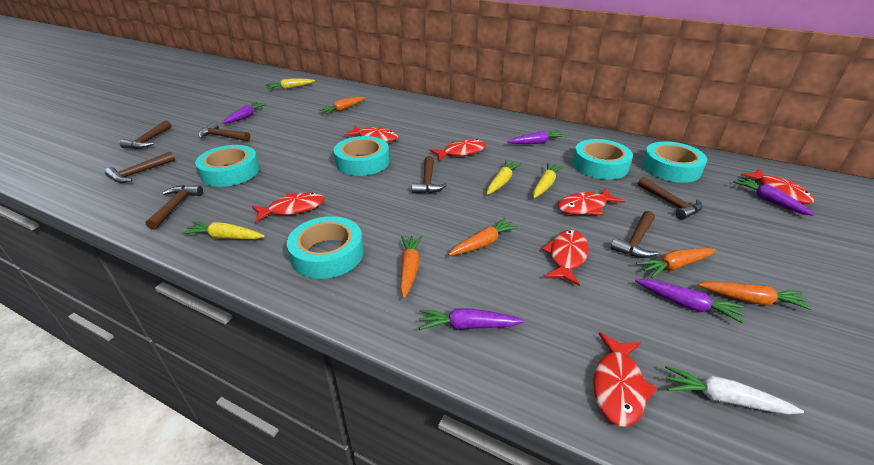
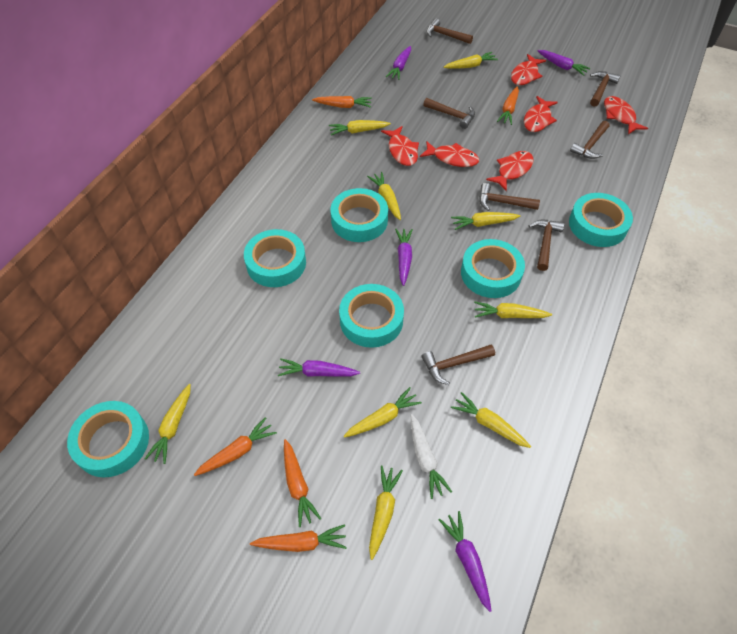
red fish: [252,192,324,223] [344,126,398,142] [429,139,486,161] [542,230,589,286] [558,188,625,215] [593,332,657,427] [741,169,814,204] = 7 -> [381,126,419,166] [420,141,479,167] [486,151,534,191] [511,54,546,85] [524,96,558,132] [604,96,648,135] = 6
turquoise tape: [195,145,260,187] [287,216,364,279] [333,136,390,176] [573,139,633,180] [642,141,707,183] = 5 -> [67,401,149,477] [244,229,306,287] [330,188,388,242] [339,284,404,348] [461,239,525,298] [569,193,633,247] = 6
yellow carrot: [181,221,265,239] [266,79,315,89] [487,160,521,195] [533,163,563,198] = 4 -> [145,384,191,464] [329,120,391,135] [344,387,422,438] [367,172,401,220] [369,465,403,560] [444,52,498,69] [451,212,521,230] [451,392,531,448] [474,302,552,318] = 9

